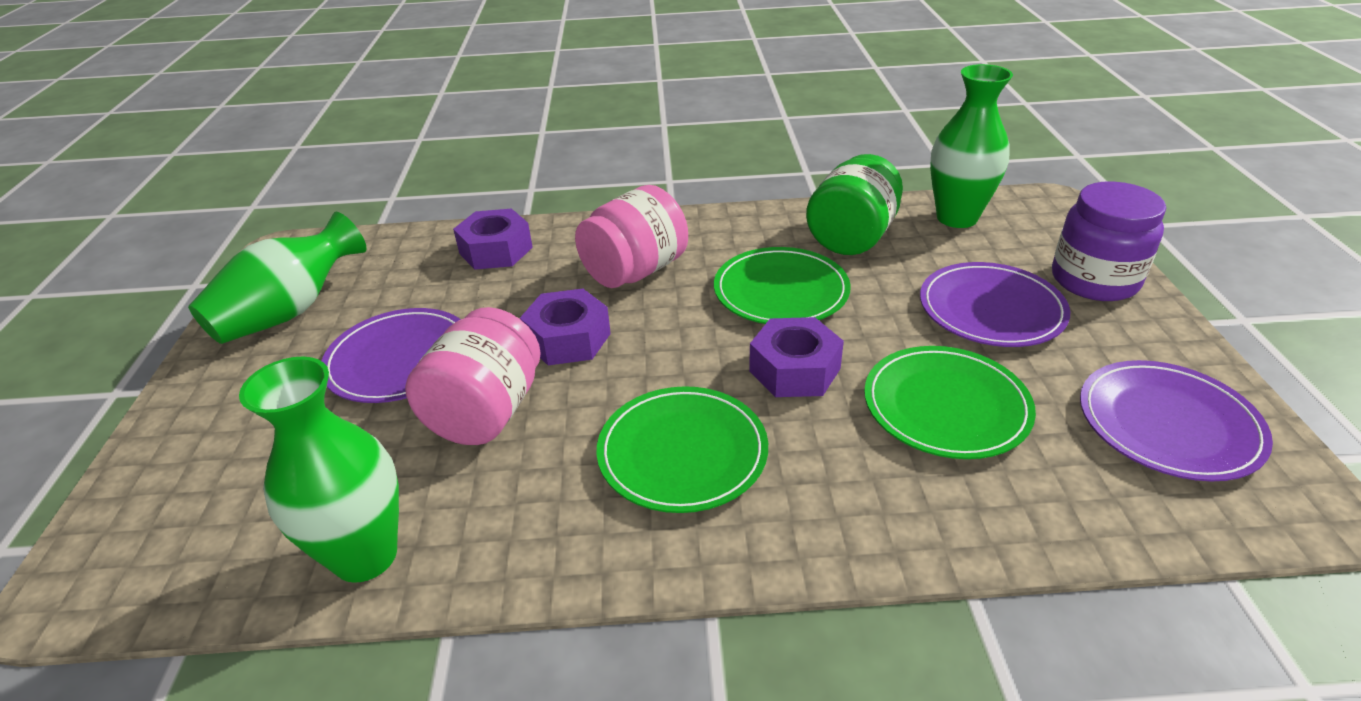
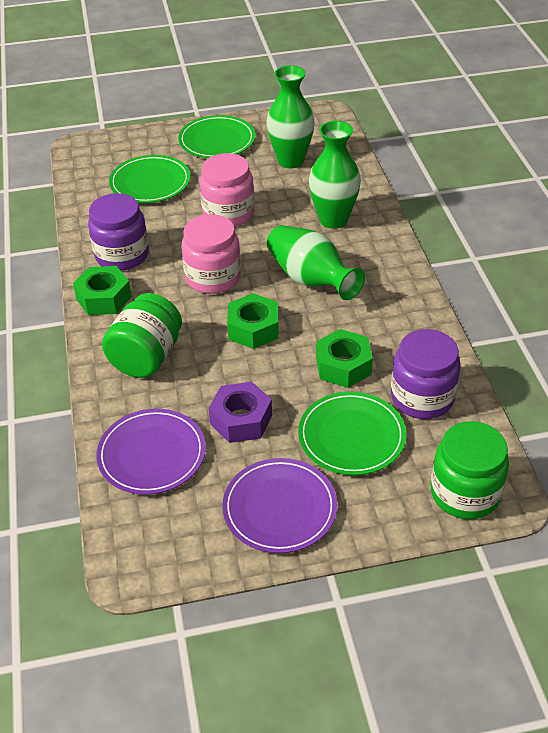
green jar: [806,154,903,255] = 1 -> [102,293,182,378] [431,421,509,519] = 2
green nut: none = 0 -> [73,266,132,315] [227,293,279,349] [316,329,373,388] = 3
purple jar: [1052,181,1166,301] = 1 -> [88,193,149,271] [391,329,461,419] = 2
purple nut: [453,209,533,270] [520,289,611,365] [749,317,844,397] = 3 -> [209,382,272,443] = 1
purple plate: [321,308,461,403] [920,262,1070,347] [1080,360,1273,482] = 3 -> [96,409,206,495] [223,458,337,553] = 2

